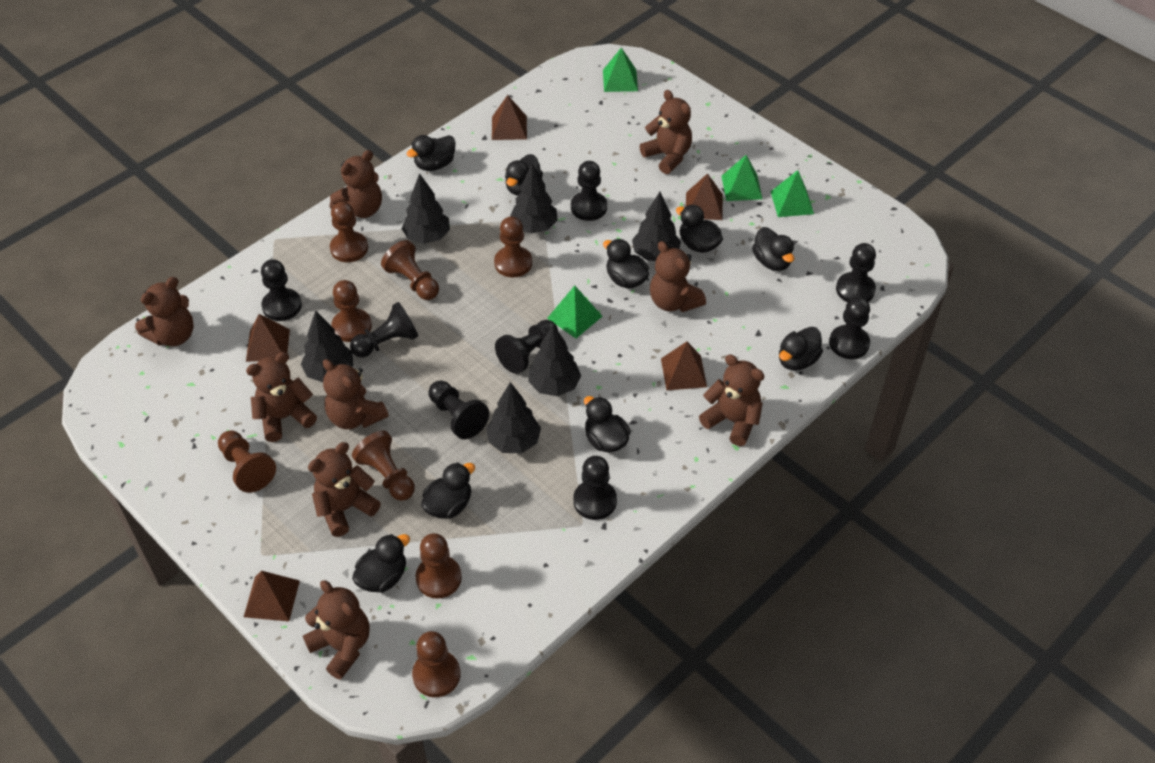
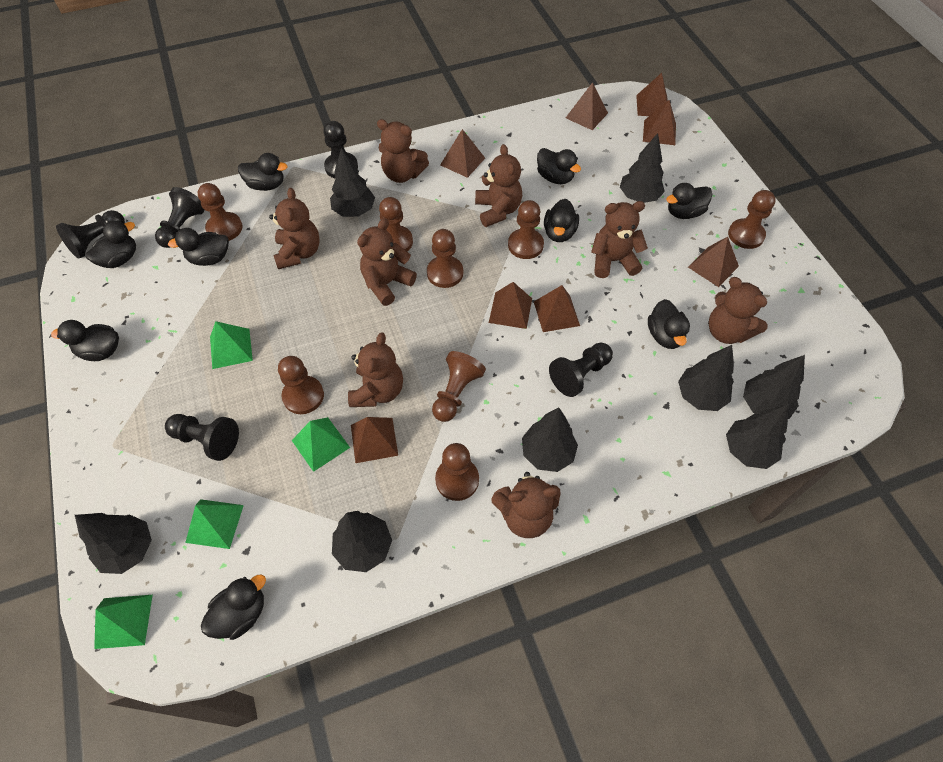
black pawn: [261,259,302,321] [350,302,418,358] [429,380,489,439] [495,320,558,374] [571,161,607,221] [573,456,617,520] [829,297,870,359] [836,243,876,302] = 8 -> [56,210,125,259] [155,187,205,248] [165,414,239,461] [323,121,358,179] [549,343,613,397] = 5
black tree: [301,310,353,382] [402,173,450,244] [486,382,541,453] [510,164,558,233] [528,325,581,396] [632,192,681,261] = 6 -> [75,513,152,574] [330,148,375,217] [332,511,392,572] [522,407,578,472] [620,133,665,203] [678,345,734,411] [726,404,788,469] [743,355,805,419] = 8
brown pyramid: [244,571,300,621] [246,314,290,362] [492,95,527,140] [661,342,707,390] [686,173,723,220] = 5 -> [351,417,398,463] [440,129,485,178] [489,282,532,329] [534,285,580,332] [566,82,608,130] [636,73,668,116] [643,100,676,145] [688,237,739,287] = 8
brown teddy bear: [135,277,194,346] [246,352,317,442] [303,580,370,680] [308,442,381,537] [323,359,389,429] [330,150,382,218] [640,90,692,174] [650,241,706,312] [699,355,764,446] = 9 -> [269,188,320,269] [348,332,403,407] [357,218,417,306] [377,119,429,183] [475,144,522,227] [491,472,561,538] [591,201,648,278] [708,277,768,344] = 8

